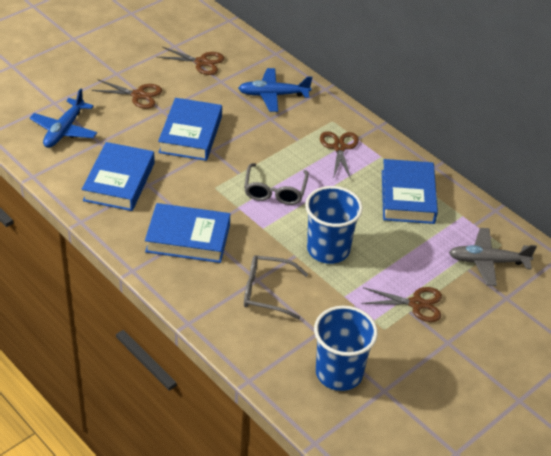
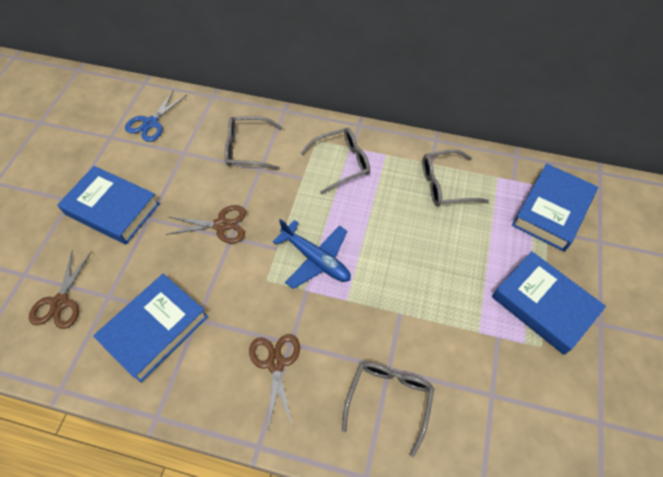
blue cup: [305,186,363,264] [314,306,378,391] = 2 -> none = 0
blue plane: [30,89,97,148] [238,68,312,112] = 2 -> [273,219,351,289] = 1
blue scissors: none = 0 -> [125,90,187,142] = 1
brown scissors: [91,80,162,109] [158,47,224,75] [320,131,359,179] [361,287,442,322] = 4 -> [29,251,92,329] [165,205,246,243] [249,334,300,429] = 3
grey glasses: [244,163,309,205] [244,255,308,320] = 2 -> [225,116,283,170] [301,128,370,194] [342,362,434,457] [423,150,489,206] = 4
grey plane: [449,228,537,286] = 1 -> none = 0

